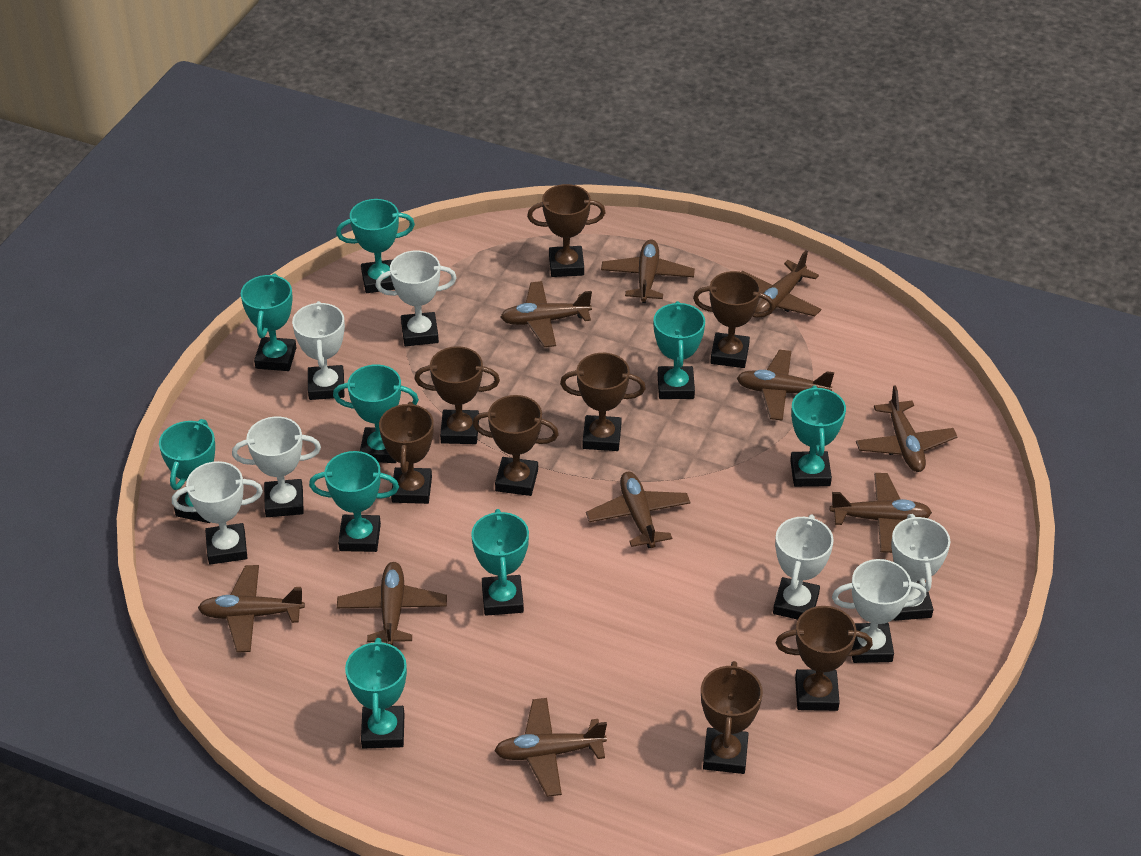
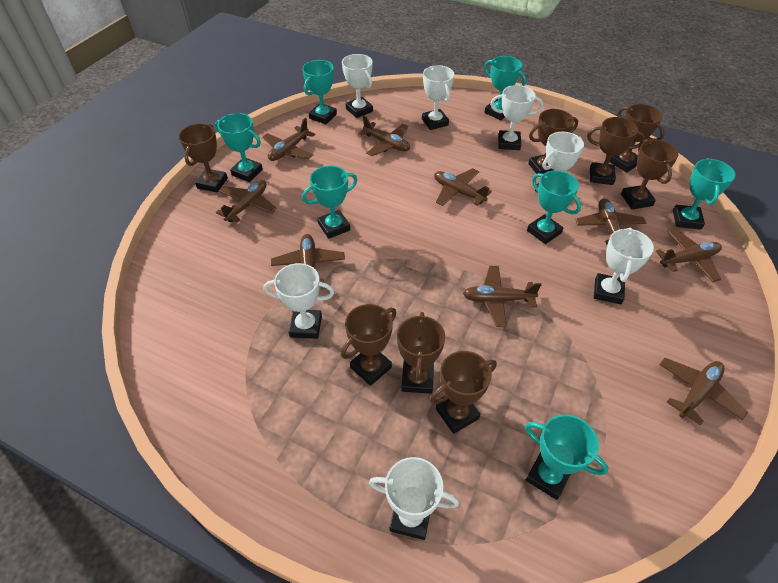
brown plane: [198,565,305,652] [337,562,447,645] [494,698,607,797] [501,281,592,347] [586,472,691,548] [601,239,695,303] [737,350,834,421] [742,251,821,316] [830,473,932,553] [856,385,957,472] = 10 -> [216,180,277,223] [263,118,315,161] [271,234,345,283] [358,116,410,156] [434,168,492,206] [463,266,542,327] [575,198,646,245] [656,229,722,282] [659,358,748,426] = 9
turquoise trophy: [159,419,215,523] [241,273,297,371] [309,451,399,552] [333,364,419,463] [336,199,415,293] [345,638,407,748] [471,509,529,616] [654,301,705,399] [790,386,846,487] = 9 -> [215,113,263,182] [302,60,337,125] [302,166,357,239] [484,56,526,120] [525,415,609,500] [527,170,581,244] [673,158,735,230] = 7

